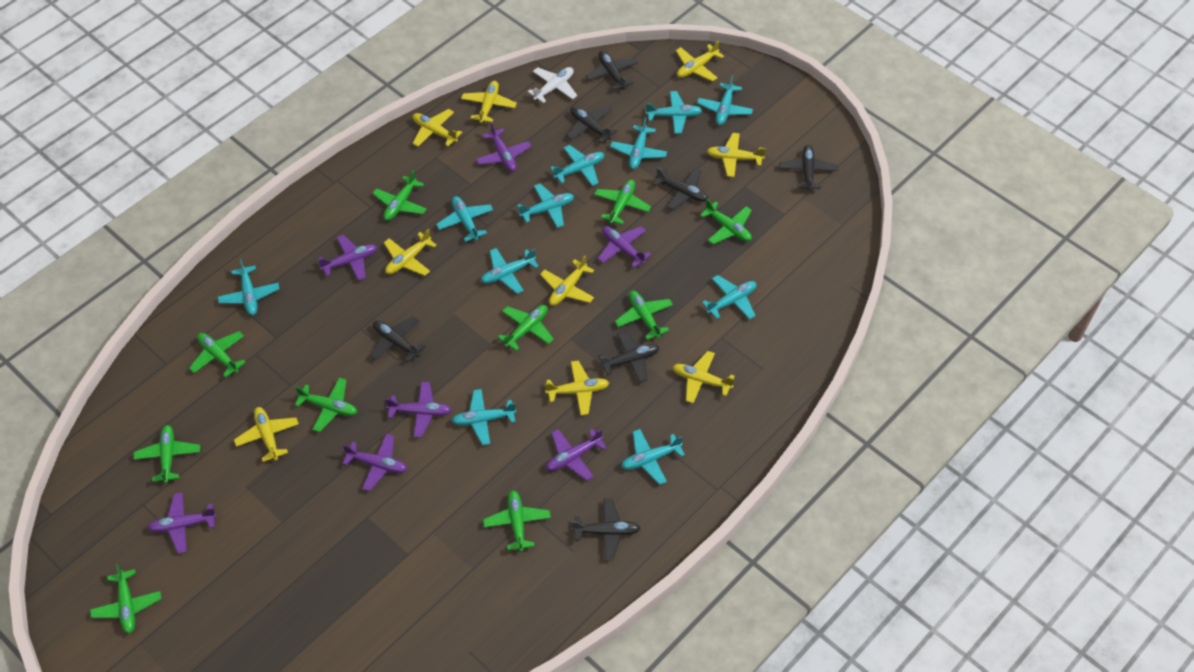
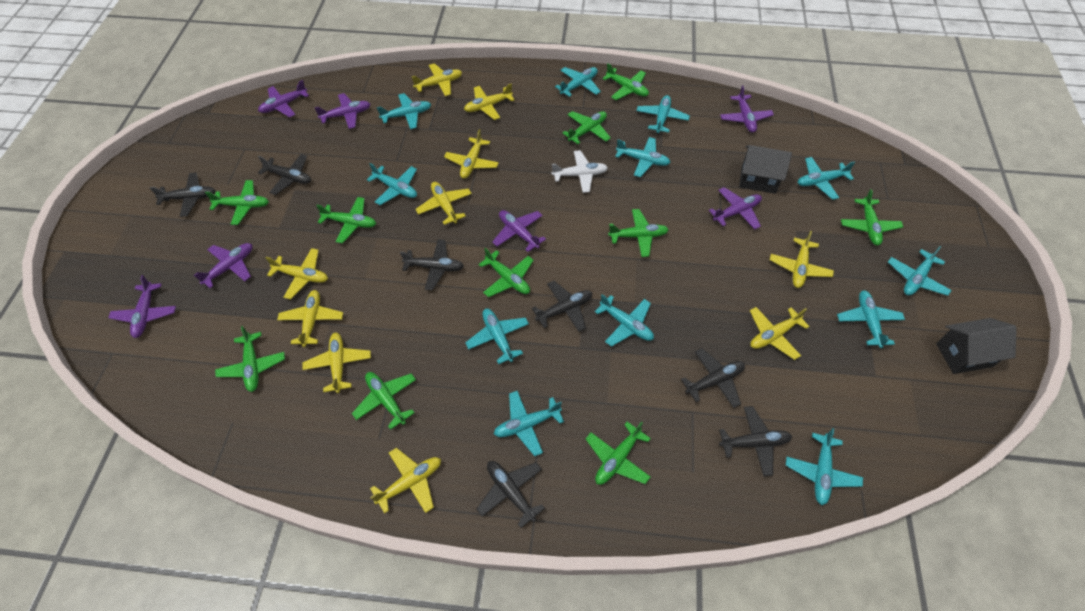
black house: none = 0 -> [739,145,792,194] [936,318,1017,374] = 2
turquoise plane: [218,259,279,315] [436,196,493,242] [452,389,516,445] [481,248,539,294] [517,184,574,228] [550,145,604,186] [610,117,667,169] [621,429,685,485] [645,91,702,134] [697,75,753,125] [702,275,756,320] = 11 -> [367,163,417,205] [377,93,431,129] [465,309,529,364] [494,391,564,456] [555,67,601,97] [595,294,654,347] [615,137,671,177] [636,95,690,133] [785,428,863,505] [798,157,855,200] [837,290,905,348] [888,246,952,296] = 12
yellow plane: [234,407,299,462] [384,229,437,276] [413,109,462,147] [461,81,517,123] [540,255,594,306] [545,361,609,415] [673,351,735,403] [676,41,724,82] [707,133,766,177] = 9 -> [266,248,328,300] [277,290,343,347] [303,332,371,393] [370,448,441,513] [412,63,462,96] [415,182,472,225] [444,129,499,179] [464,84,515,120] [750,307,810,360] [770,231,834,288] = 10

